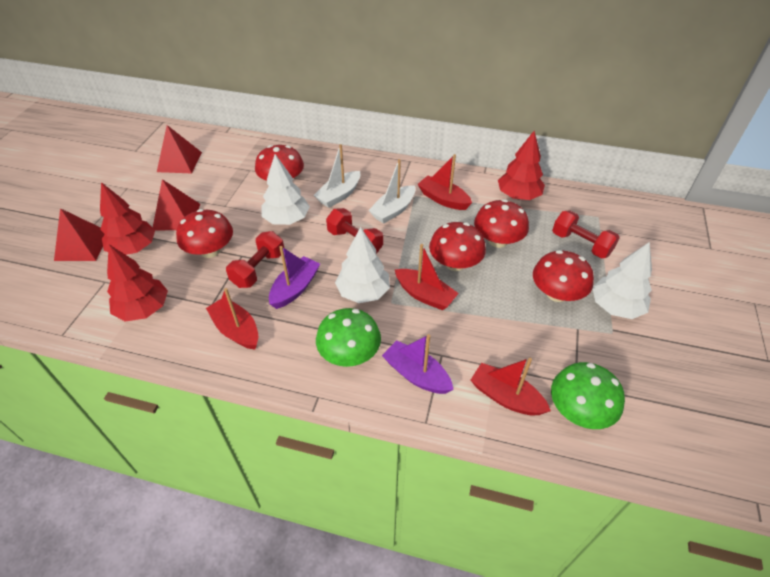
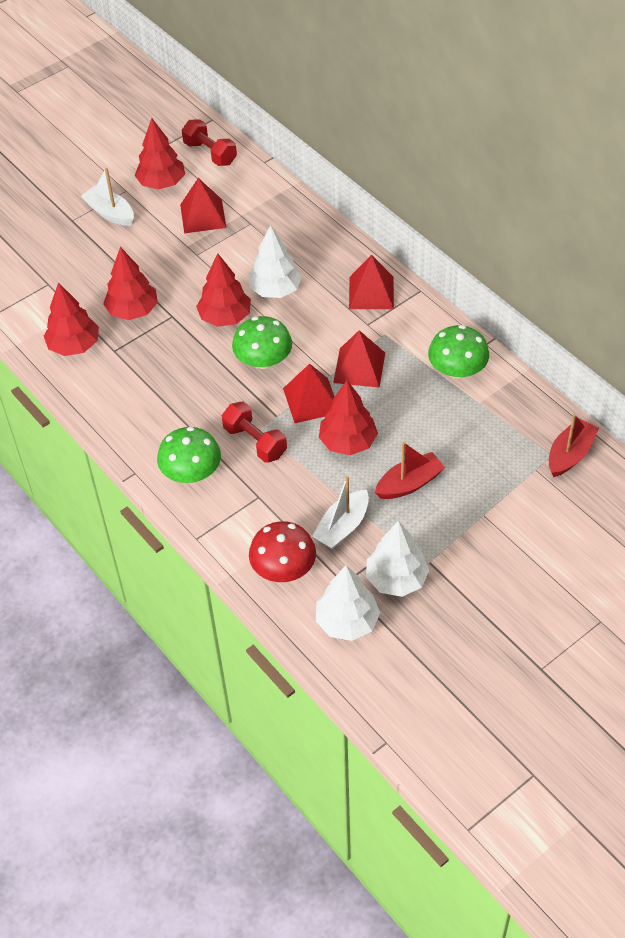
green mushroom: [316,308,381,367] [551,362,625,429] = 2 -> [157,427,221,483] [232,316,292,369] [428,325,489,379] = 3
purple boat: [269,246,320,309] [382,334,454,394] = 2 -> none = 0
red boat: [206,288,258,350] [395,244,459,310] [418,154,472,210] [471,357,551,416] = 4 -> [375,442,445,499] [549,414,599,477] = 2
red dumbbell: [226,231,284,288] [326,208,383,254] [552,210,620,259] = 3 -> [181,119,237,166] [221,401,287,463] = 2
red mushroom: [176,209,233,258] [255,145,304,181] [429,222,486,271] [474,199,529,248] [533,250,594,302] = 5 -> [249,521,316,582] = 1
red pyramid: [54,208,104,261] [153,179,200,230] [157,125,202,173] = 3 -> [180,178,226,233] [283,364,335,423] [333,330,385,388] [349,255,394,309] = 4
red tree: [100,182,155,255] [107,244,168,322] [498,131,545,200] = 3 -> [44,282,99,356] [103,247,158,320] [135,118,185,190] [196,253,251,327] [319,381,378,455] = 5

